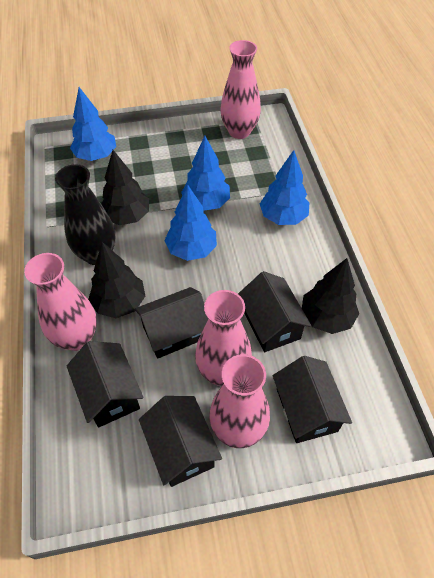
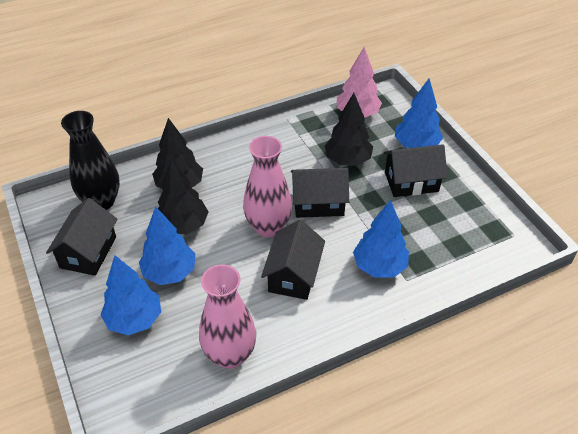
black house: [67,341,144,428] [135,287,209,358] [139,396,222,487] [238,271,311,352] [273,356,352,443] = 5 -> [46,198,118,276] [261,220,325,300] [291,168,349,218] [383,144,447,197] = 4
pink tree: none = 0 -> [337,47,382,118] = 1
pink vase: [24,253,97,351] [195,290,252,386] [209,354,270,448] [220,40,261,139] = 4 -> [199,264,256,369] [243,136,292,237] = 2

